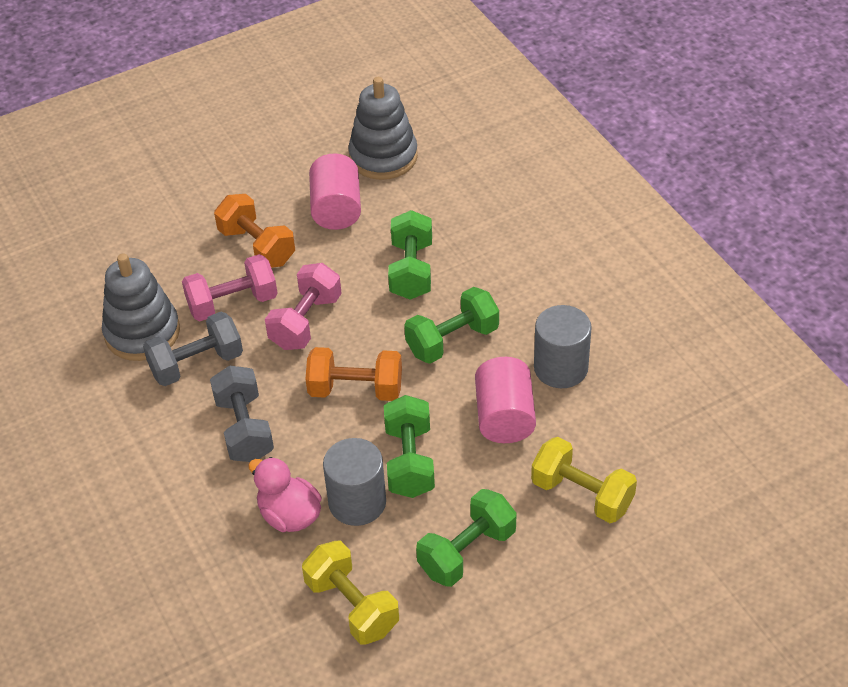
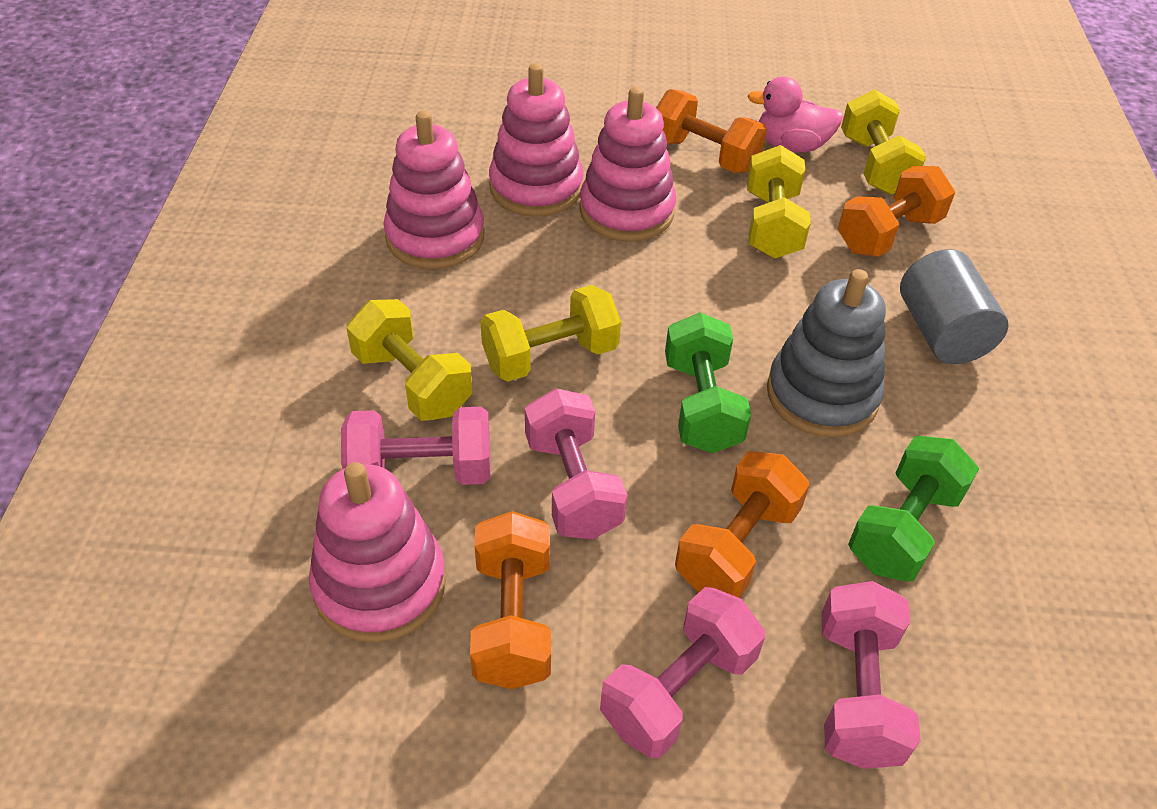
green dumbbell: [384,395,435,498] [388,210,432,300] [404,287,499,364] [416,489,516,587] = 4 -> [665,312,751,453] [848,436,979,582] = 2
grey cylinder: [323,438,386,526] [534,305,592,388] = 2 -> [900,249,1009,364] = 1
grey dumbbell: [143,312,243,386] [210,365,274,462] = 2 -> none = 0
grey stacking toy: [102,253,180,361] [348,77,418,180] = 2 -> [767,269,886,437] = 1
orange dumbbell: [214,194,295,268] [305,347,402,401] = 2 -> [470,511,551,689] [656,89,767,173] [675,451,810,598] [838,166,955,257] = 4
pink cylinder: [309,153,361,230] [475,357,536,443] = 2 -> none = 0
pink dumbbell: [182,254,278,321] [265,263,342,350] = 2 -> [341,407,491,485] [525,388,627,539] [600,587,765,758] [822,581,921,769] = 4
pink stacking toy: none = 0 -> [309,462,446,643] [383,111,485,269] [489,63,583,217] [579,87,676,242] = 4
yellow dumbbell: [302,541,399,644] [531,437,637,523] = 2 -> [346,299,473,421] [481,285,621,382] [747,145,811,259] [841,89,926,195] = 4

